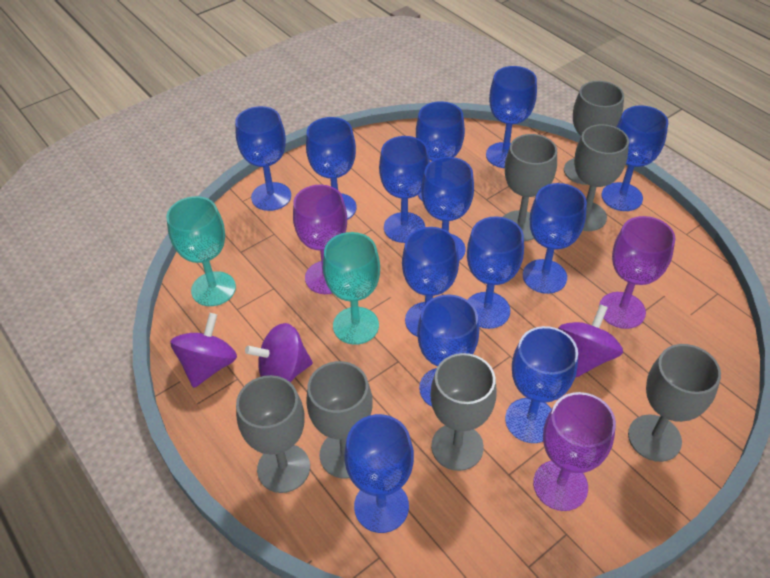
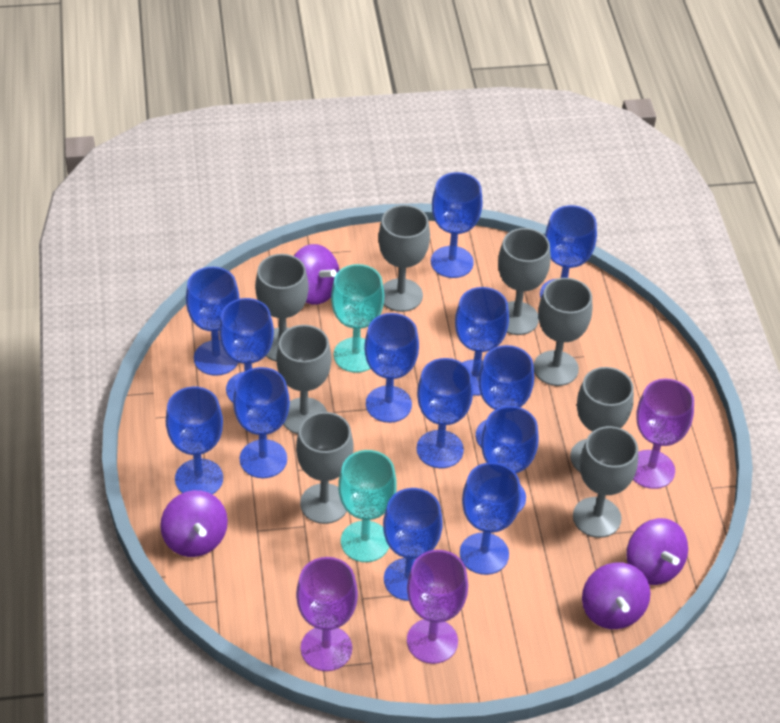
grey goblet: [236,375,310,493] [306,361,373,479] [430,353,497,471] [503,134,557,241] [564,81,624,185] [574,124,629,231] [628,344,721,462] = 7 -> [255,254,309,362] [276,325,332,434] [296,412,354,524] [378,205,430,312] [498,228,551,335] [534,278,592,386] [570,367,634,472] [573,426,638,538] = 8
purple spinning top: [170,313,237,388] [245,323,313,382] [558,304,623,377] = 3 -> [160,490,228,557] [294,244,339,304] [582,562,650,629] [626,518,688,585] = 4

